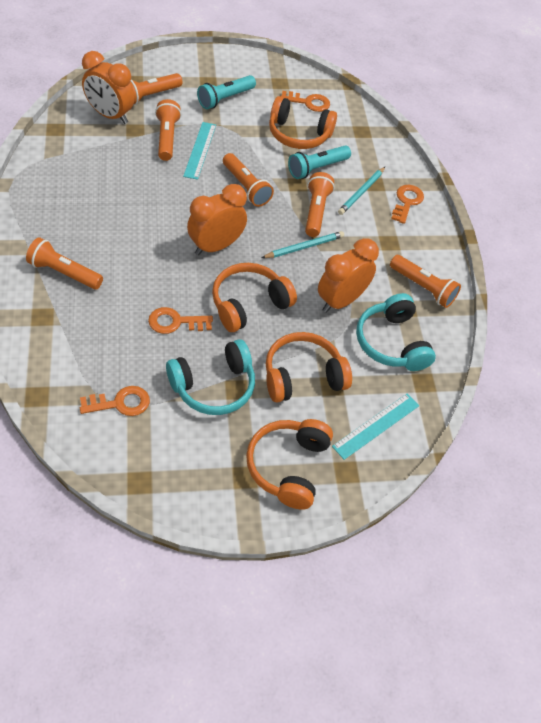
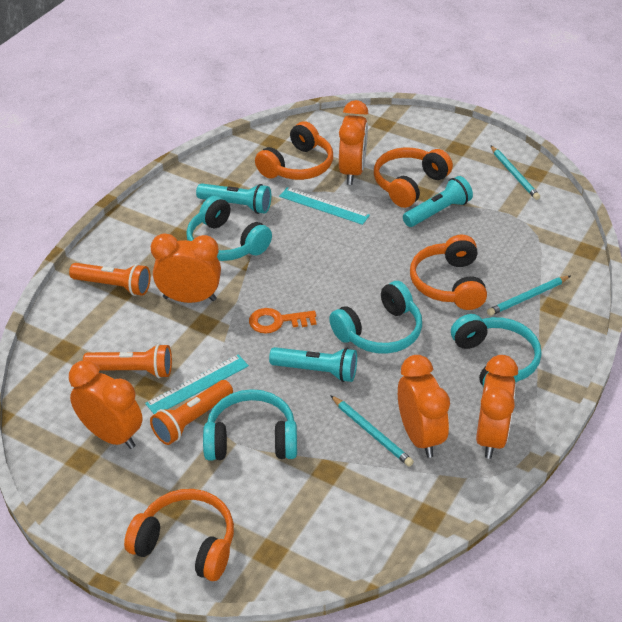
orange clock: [82,51,135,124] [187,184,247,255] [318,238,379,313] = 3 -> [69,360,142,449] [151,233,221,303] [339,100,368,185] [398,355,450,458] [476,355,518,459] = 5
orange flashlight: [26,237,103,289] [130,73,183,105] [155,99,181,161] [223,153,274,207] [305,172,335,237] [390,255,461,308] = 6 -> [69,263,151,296] [83,344,172,378] [150,380,233,445] = 3
orange key: [80,386,150,416] [148,307,213,334] [280,91,330,112] [391,185,424,224] = 4 -> [249,308,316,333] = 1
turquoise flashlight: [197,75,256,109] [288,146,351,179] = 2 -> [196,183,271,214] [269,347,357,382] [403,176,473,227] = 3
turquoise headphones: [166,339,255,415] [356,293,436,371] = 2 -> [186,196,272,261] [203,389,297,461] [329,281,422,354] [451,314,542,388] = 4
turquoise pencil: [262,231,344,258] [338,167,385,215] = 2 -> [330,395,414,467] [487,276,570,316] [490,145,540,200] = 3

